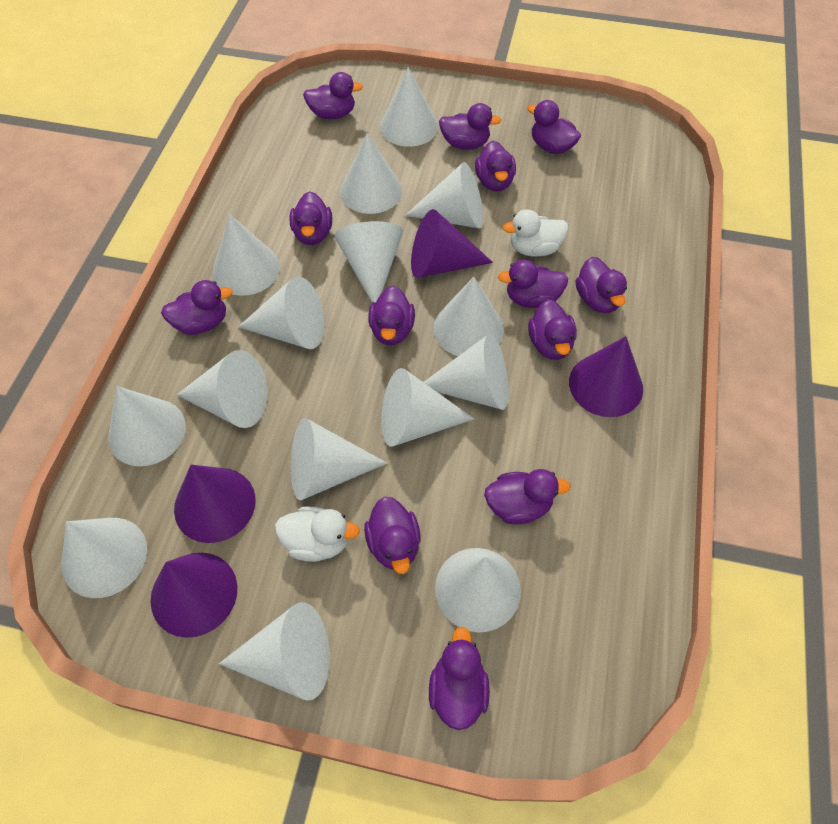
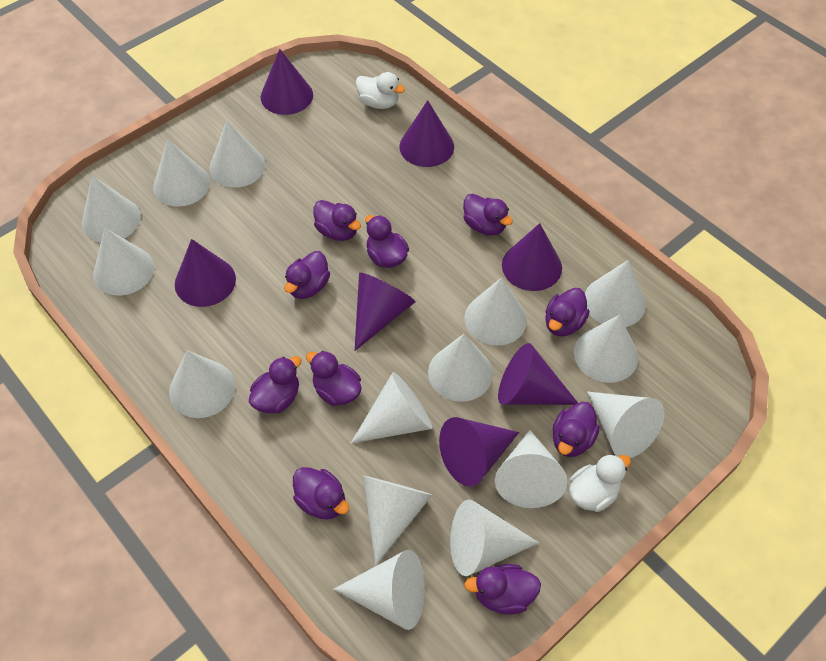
purple cone: [150,553,237,638] [174,465,256,543] [411,209,493,278] [569,336,643,417] = 4 -> [175,239,236,307] [261,49,313,115] [355,273,416,351] [400,100,454,167] [439,417,519,486] [498,343,578,405] [502,223,562,291] = 7
purple duck: [161,280,233,335] [289,191,332,245] [303,72,363,119] [364,497,421,574] [368,286,415,345] [429,627,490,730] [439,103,501,149] [475,141,516,191] [484,469,571,524] [498,259,568,308] [527,100,581,154] [528,299,577,360] [576,257,627,313] = 13 -> [249,356,302,413] [284,251,330,299] [293,467,349,520] [306,351,362,406] [313,200,361,241] [365,215,409,268] [463,194,513,236] [464,564,541,615] [545,288,590,336] [553,402,600,457] = 10

